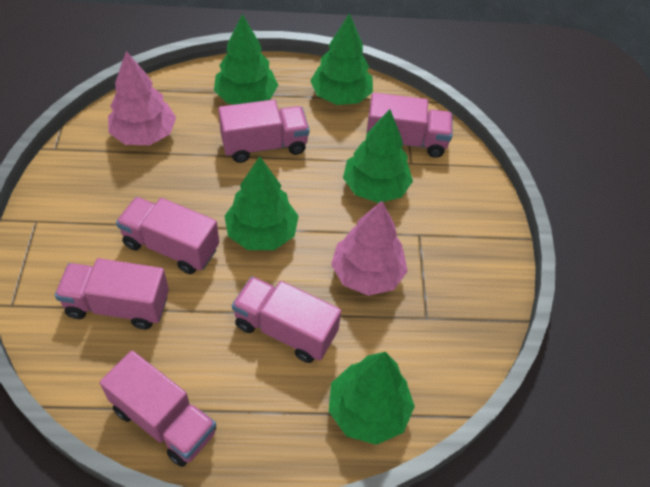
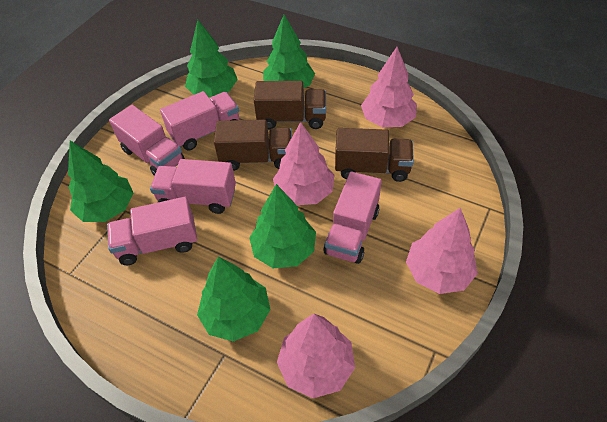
brown truck: none = 0 -> [214,120,292,171] [254,81,326,129] [335,128,414,182] = 3
pink tree: [108,51,177,145] [331,201,408,296] = 2 -> [273,122,334,205] [277,314,355,398] [361,47,417,127] [406,208,478,294] = 4
pink truck: [55,258,169,330] [100,351,216,467] [116,197,219,274] [218,99,310,163] [232,276,341,363] [366,93,453,158] = 6 -> [107,197,197,265] [109,105,185,176] [150,159,236,214] [160,91,239,150] [323,171,382,264] = 5

